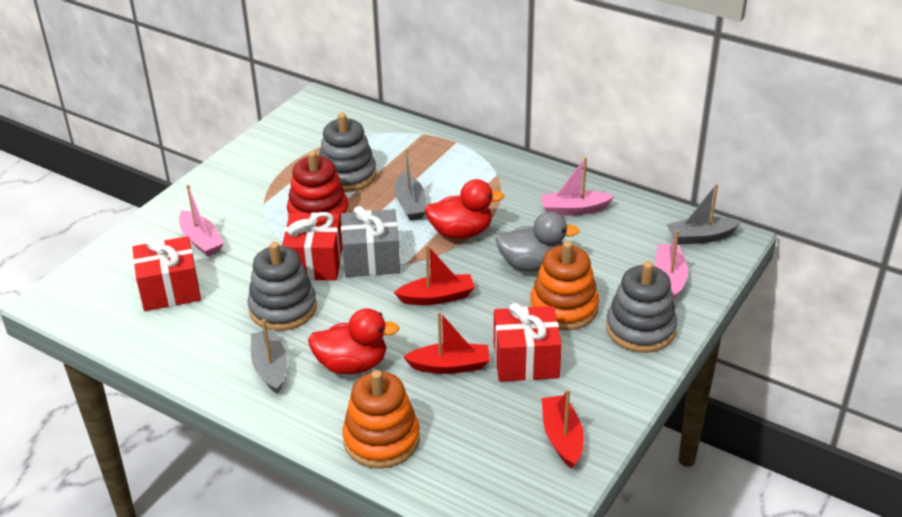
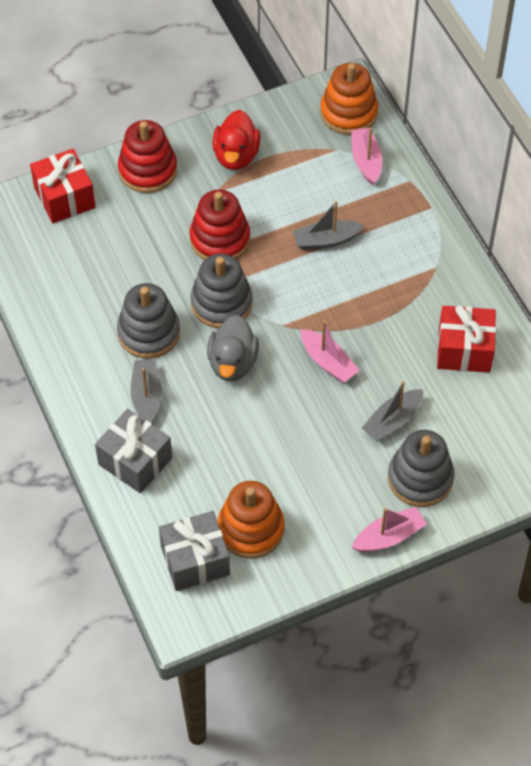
grey gift: [341,206,400,277] = 1 -> [95,409,172,493] [159,511,230,591] = 2
red boat: [394,245,475,305] [403,311,490,374] [542,389,584,468] = 3 -> none = 0
red duck: [308,308,399,374] [425,179,505,239] = 2 -> [212,110,260,170] = 1
red gift: [132,236,201,311] [282,212,343,281] [494,303,562,382] = 3 -> [30,149,96,224] [437,305,496,373] = 2
red stacking toy: [287,151,349,219] = 1 -> [118,120,177,193] [190,190,250,260] = 2

